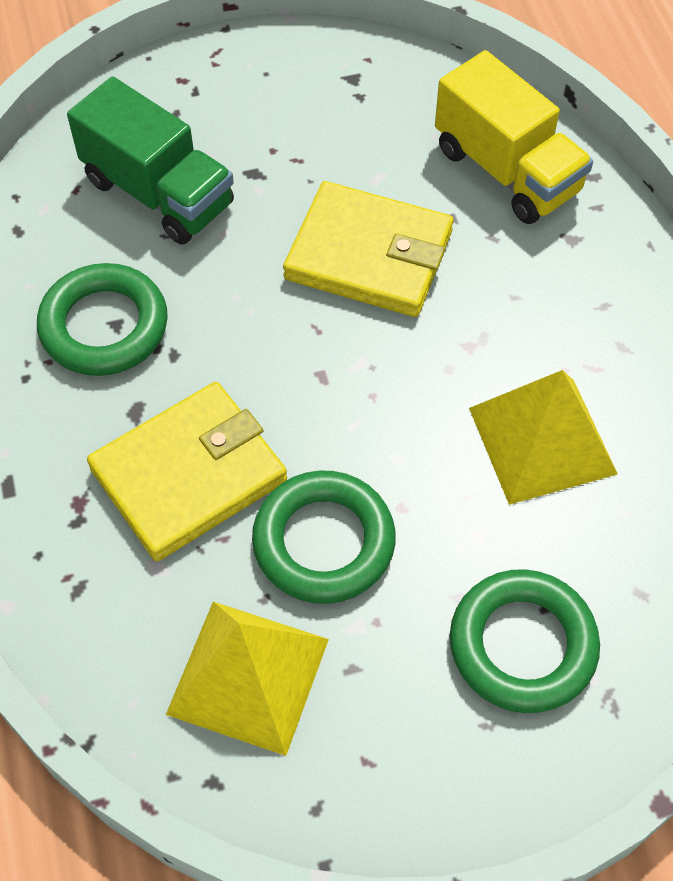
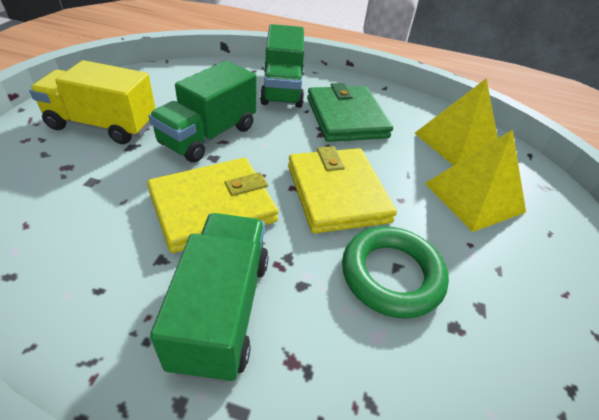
green ring: [37,263,168,376] [252,470,396,604] [450,569,600,713] = 3 -> [342,226,449,318] = 1
green truck: [67,76,234,245] = 1 -> [149,61,257,163] [150,213,269,383] [260,24,304,108] = 3
green wallet: none = 0 -> [307,83,393,142] = 1

